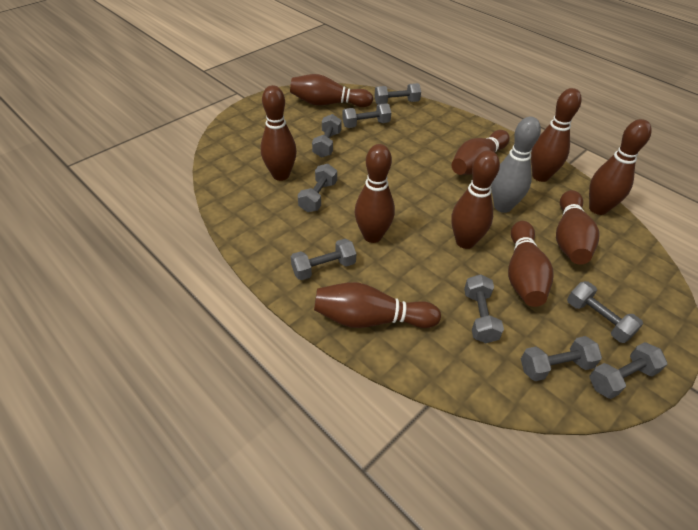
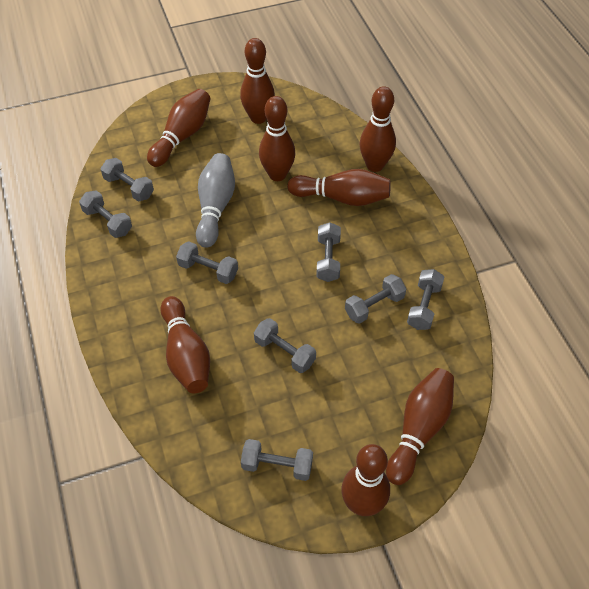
brown bowling pin: [261,85,297,181] [290,74,373,107] [314,282,441,328] [355,144,395,243] [451,150,500,249] [452,130,510,175] [508,221,554,307] [531,88,582,182] [556,190,600,265] [589,119,652,215] = 10 -> [147,89,211,167] [160,296,210,393] [240,38,275,124] [259,96,295,181] [287,169,391,206] [341,444,390,516] [360,86,396,172] [386,368,454,485] = 8
grey dumbbell: [291,239,356,280] [298,164,337,212] [312,114,341,158] [342,103,391,128] [375,83,421,105] [464,274,504,343] [521,336,602,381] [567,281,643,343] [589,342,667,399] = 9 -> [79,190,132,238] [101,158,154,201] [176,241,238,284] [241,439,313,481] [254,318,316,373] [316,222,341,282] [345,274,406,324] [407,269,444,330] = 8

